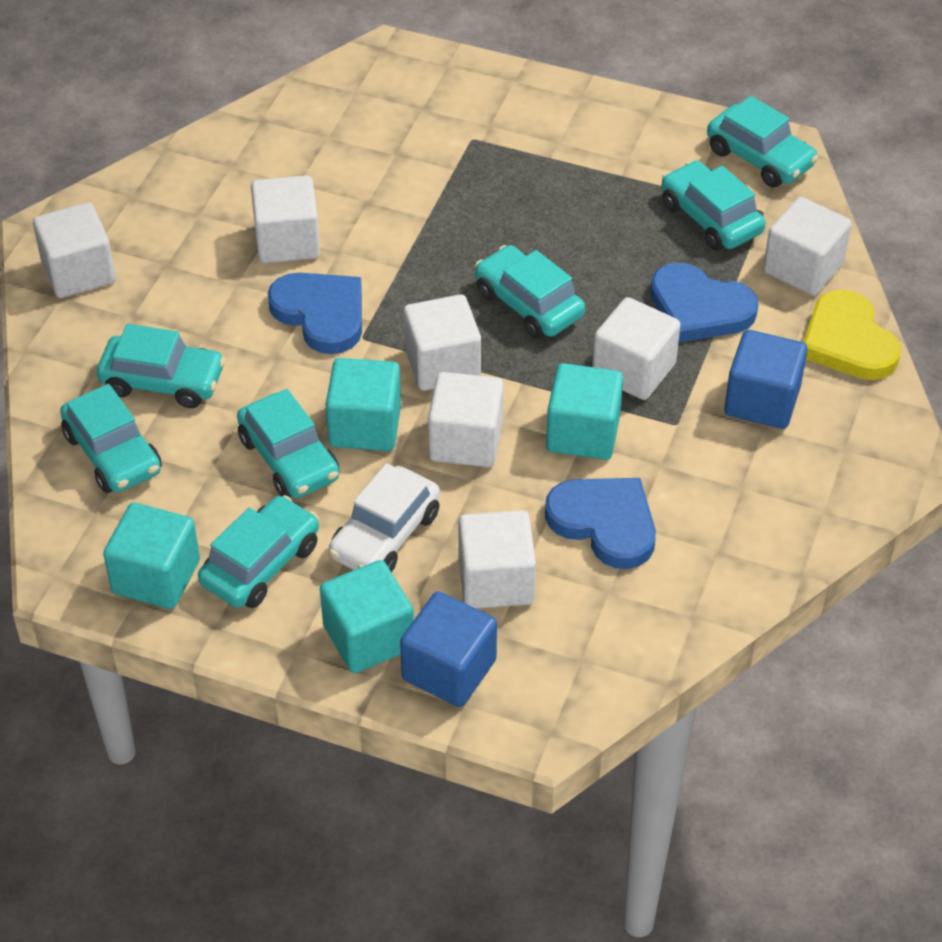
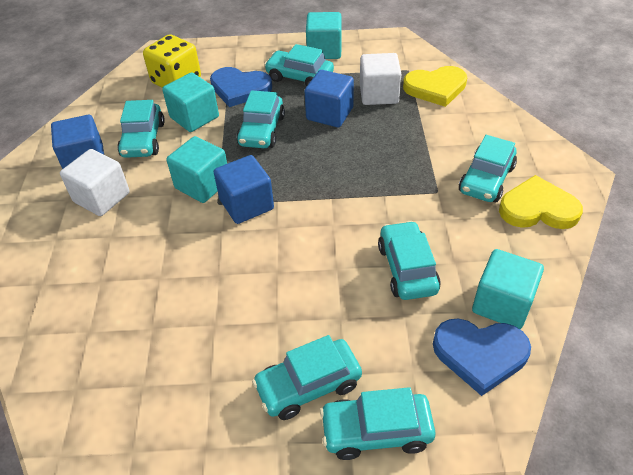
blue cube: [400,592,497,707] [724,330,808,429] = 2 -> [51,115,104,169] [214,155,274,224] [304,70,354,127] = 3
blue heart: [268,273,362,354] [545,478,656,569] [650,263,759,343] = 3 -> [210,67,272,107] [433,318,531,396] = 2
white car: [329,463,440,572] = 1 -> none = 0
white cube: [33,202,116,298] [251,175,320,263] [403,294,481,391] [428,372,503,467] [458,510,536,609] [592,297,680,400] [763,197,852,295] = 7 -> [60,149,130,216] [360,53,401,105] = 2
yellow dice: none = 0 -> [143,34,201,88] = 1
yellow heart: [804,289,901,380] = 1 -> [403,66,467,107] [499,175,583,229] = 2

